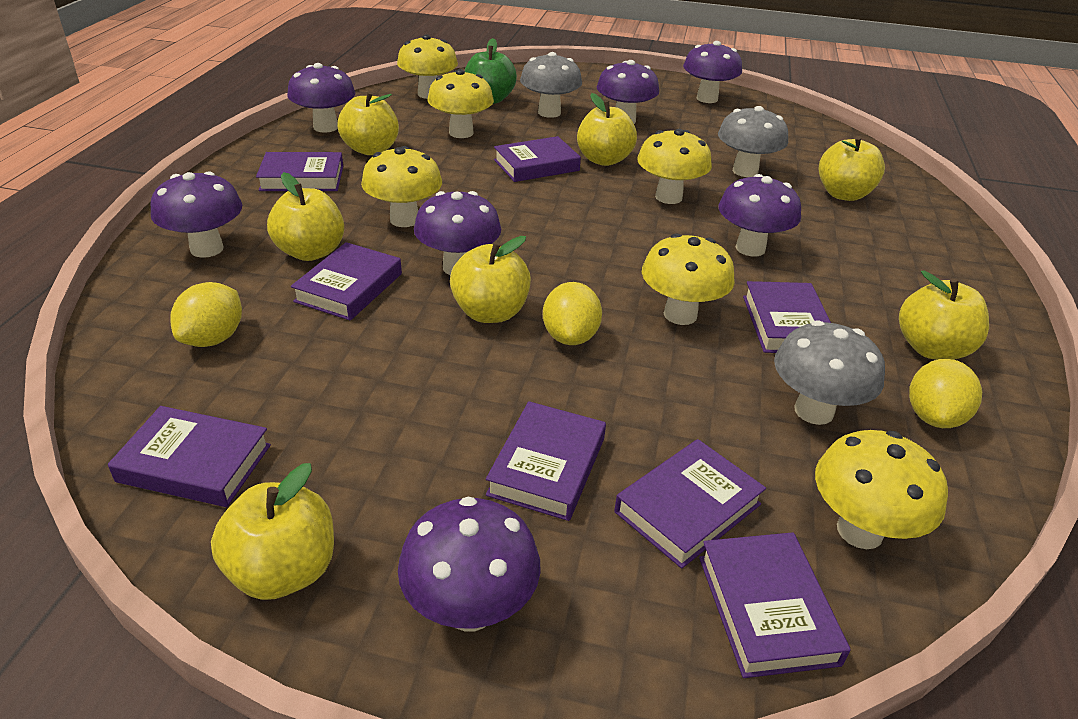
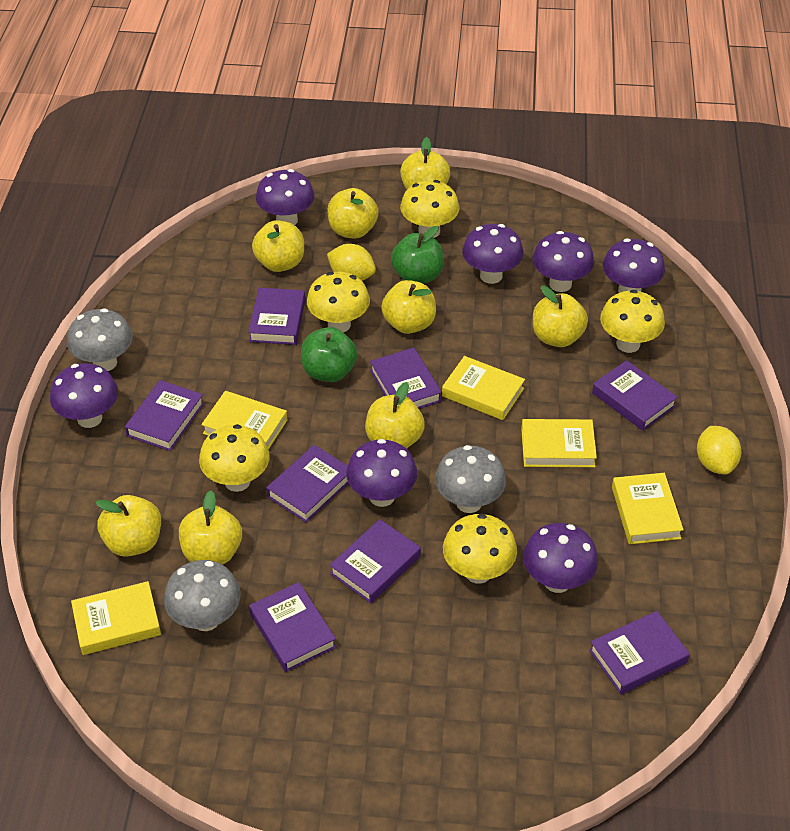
green apple: [465,38,517,104] = 1 -> [301,327,358,382] [391,226,444,284] = 2
yellow apple: [211,463,334,600] [267,172,344,261] [338,91,399,155] [450,236,531,323] [577,93,637,166] [819,136,885,201] [899,270,989,360] = 7 -> [95,495,161,557] [179,490,242,565] [252,220,304,272] [327,188,379,238] [365,382,425,449] [381,280,436,334] [400,137,450,189] [533,286,588,347] = 8
yellow book: none = 0 -> [71,581,161,655] [201,391,287,450] [442,356,525,420] [521,419,597,467] [612,473,684,544] = 5
yellow lemon: [170,282,242,347] [543,282,602,345] [909,359,982,428] = 3 -> [327,244,376,281] [697,426,741,474] = 2
yellow mushroom: [361,146,442,227] [397,34,458,99] [427,69,494,138] [637,129,712,204] [642,233,735,325] [815,430,948,549] = 6 -> [199,424,270,492] [307,272,370,332] [400,180,460,238] [443,514,517,584] [600,290,665,353] = 5

